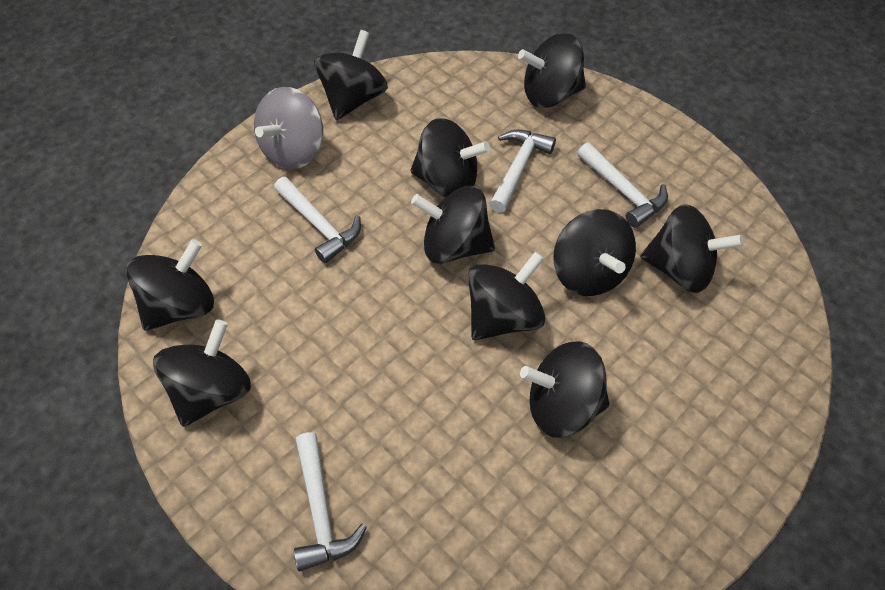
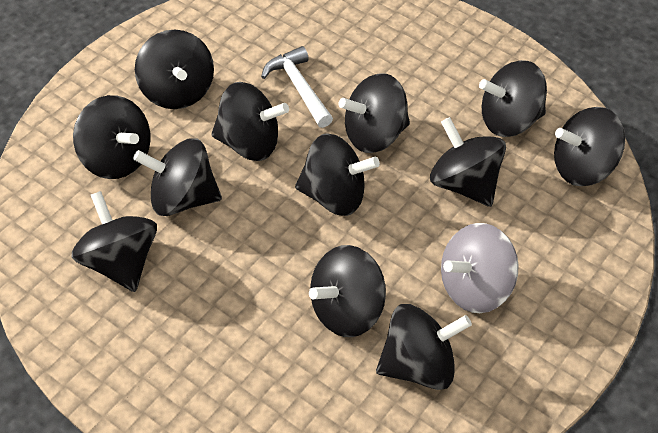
black spinning top: [126,239,214,331] [153,319,251,427] [314,30,388,120] [410,118,490,198] [411,185,495,264] [468,251,545,340] [518,33,586,108] [520,341,610,438] [553,209,636,296] [640,204,744,293] = 10 -> [71,191,157,292] [73,95,151,179] [133,138,222,216] [135,29,214,109] [211,82,289,161] [295,133,380,216] [309,245,386,337] [338,73,410,153] [376,304,472,390] [430,117,506,207] [479,60,547,137] [554,107,625,186] = 12
white hammer: [274,177,361,263] [294,432,367,571] [489,129,556,213] [577,142,668,228] = 4 -> [261,46,333,128] = 1

